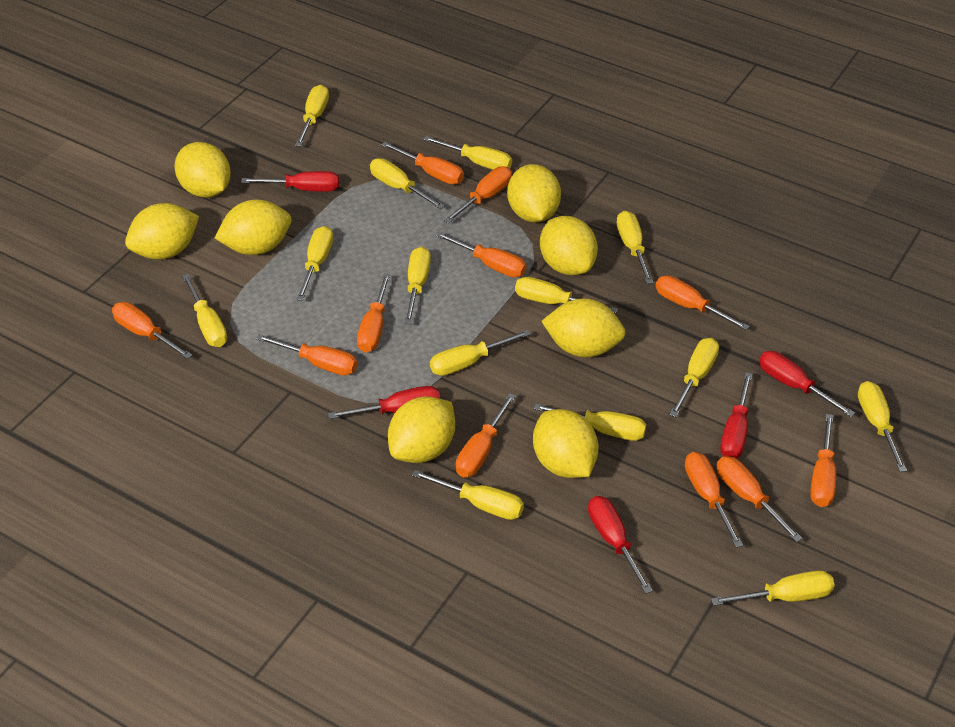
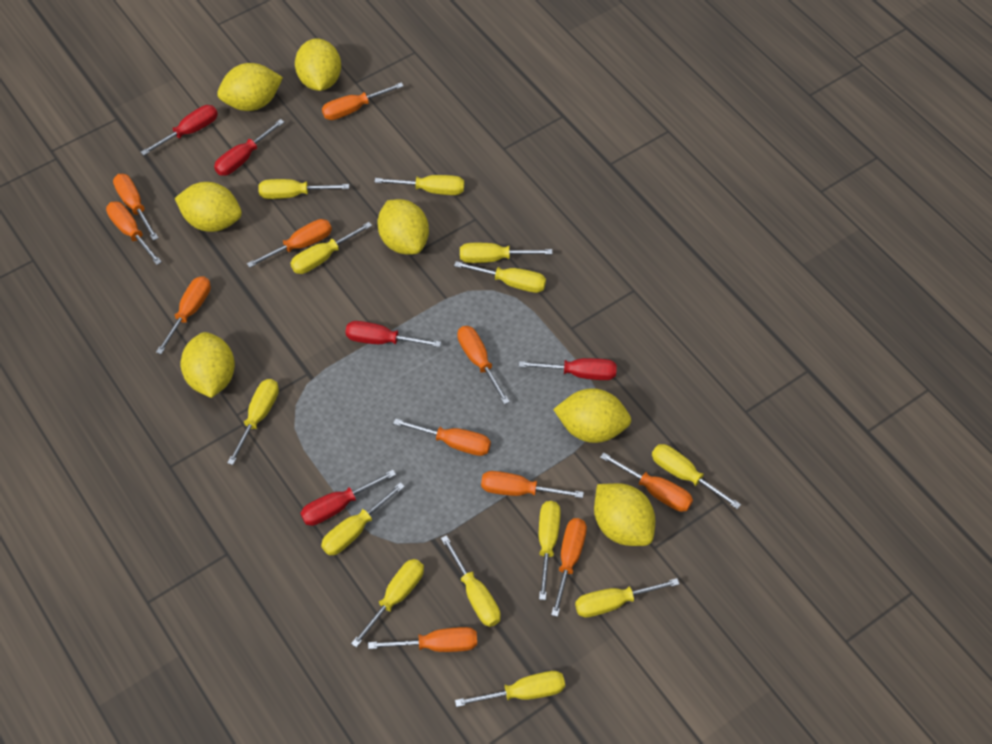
yellow lemon: [125,203,199,260] [174,142,231,198] [215,200,292,255] [388,396,455,463] [507,164,561,222] [533,409,599,478] [540,216,598,275] [541,298,626,357] = 8 -> [175,182,242,232] [181,332,235,398] [217,63,283,111] [295,38,341,91] [377,199,429,255] [553,388,631,443] [594,483,655,546] = 7
yellow screwdriver: [182,274,227,347] [295,85,329,147] [296,226,333,301] [370,158,445,209] [404,247,431,324] [412,470,524,520] [423,136,512,170] [430,330,531,376] [515,277,618,314] [534,404,646,441] [617,211,653,284] [669,338,719,417] [711,570,835,606] [858,381,907,472] = 14 -> [227,379,279,465] [258,179,349,199] [290,222,372,274] [321,482,405,555] [351,559,424,648] [374,175,464,195] [441,535,501,627] [454,261,546,293] [455,671,565,707] [460,243,553,263] [539,501,561,600] [575,578,680,618] [652,444,741,509] = 13

